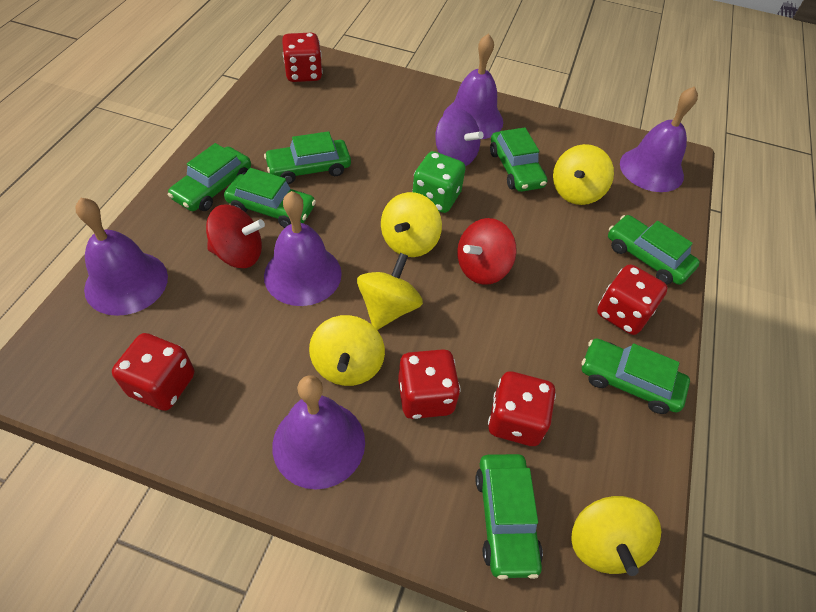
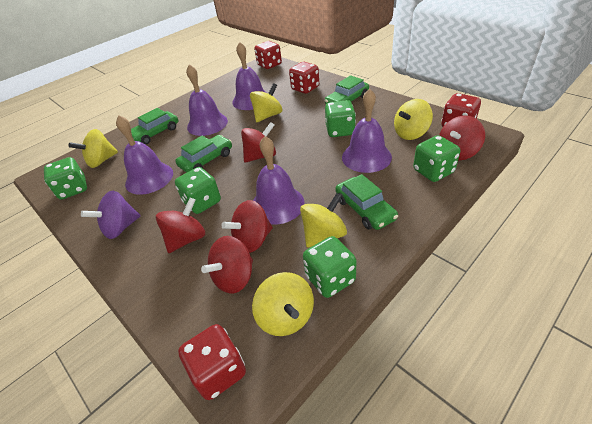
green car: [168,143,251,211] [224,168,316,228] [264,131,351,184] [475,454,543,580] [490,128,547,192] [582,338,690,414] [608,215,700,285] = 7 -> [131,108,178,145] [175,135,232,173] [325,75,369,104] [335,174,398,230] = 4
green dice: [412,151,466,213] = 1 -> [44,157,87,199] [175,167,221,214] [303,236,356,298] [325,100,356,137] [413,135,460,182] = 5
red dice: [112,333,194,411] [282,33,323,82] [398,349,461,419] [488,371,556,446] [597,264,668,335] = 5 -> [178,324,246,400] [254,41,282,69] [289,62,319,94] [441,93,481,127] = 4
red spinning top: [206,204,265,268] [457,218,517,285] = 2 -> [156,198,205,253] [201,236,253,293] [221,200,273,253] [241,122,276,163] [439,116,485,161] = 5

